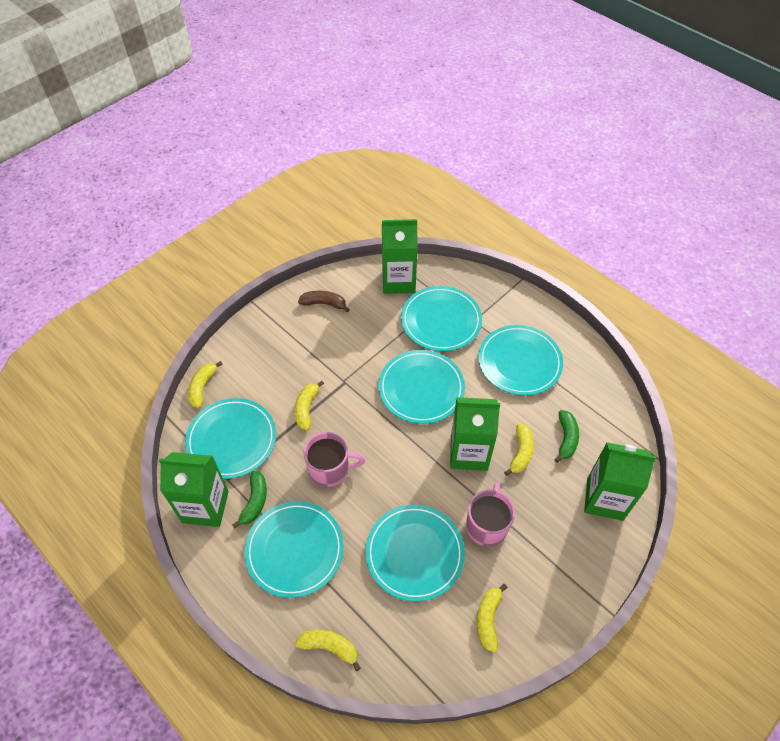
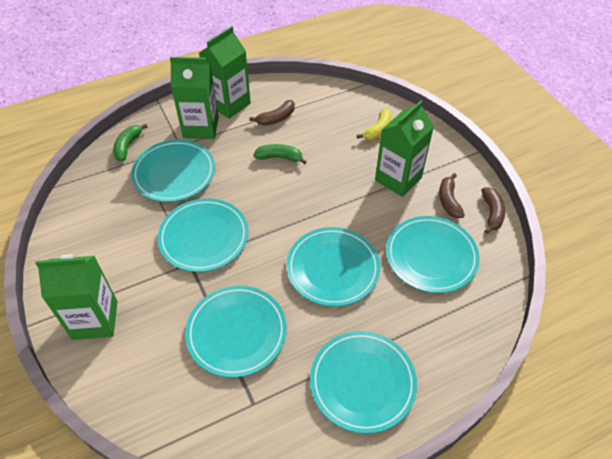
brown banana: [298,291,349,312] = 1 -> [249,100,295,126] [439,173,465,218] [481,188,505,234] = 3
pink mug: [304,432,365,487] [466,482,515,547] = 2 -> none = 0
yellow banana: [188,361,223,408] [295,381,324,430] [295,630,361,671] [477,584,508,653] [504,424,534,476] = 5 -> [357,108,392,140] = 1

